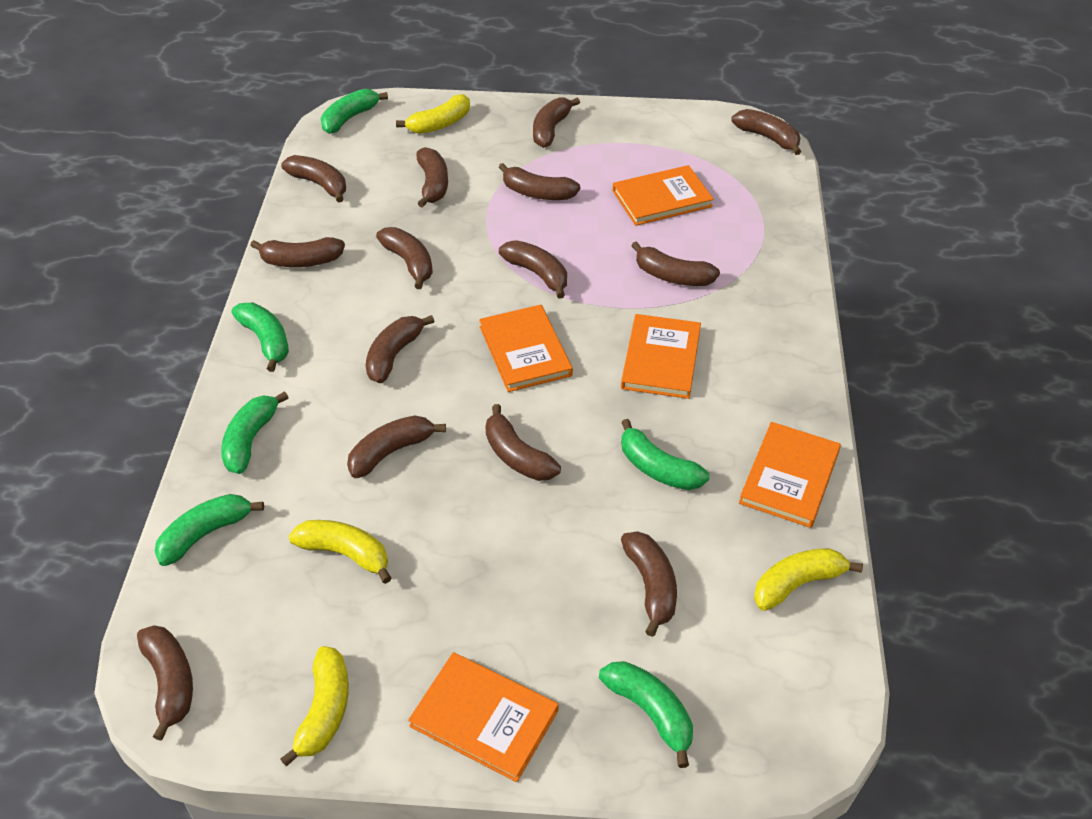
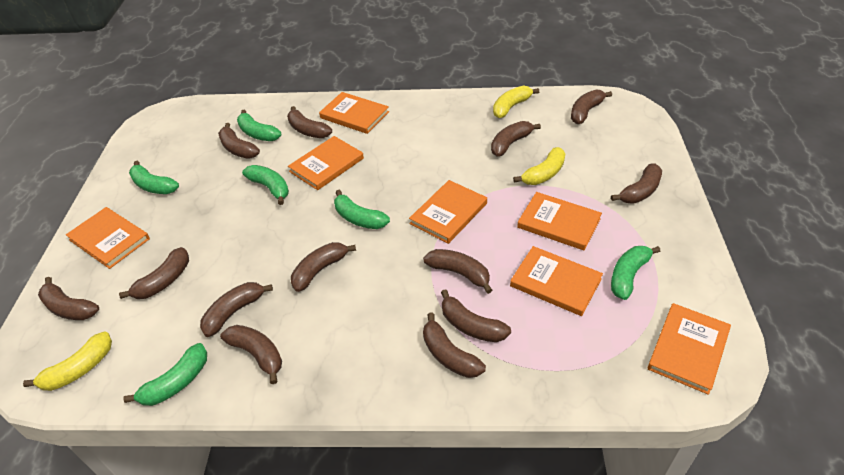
brown banana: [137,625,193,741] [250,237,345,267] [281,155,346,203] [347,416,446,478] [366,315,435,383] [376,227,433,289] [417,147,448,208] [485,404,561,481] [499,163,580,200] [499,240,567,299] [533,97,580,148] [621,531,677,637] [631,241,720,286] [731,109,801,155] = 14 -> [38,277,99,320] [119,247,189,299] [200,282,273,337] [218,123,260,158] [220,325,282,384] [287,106,332,138] [291,242,356,292] [423,249,492,294] [423,312,486,378] [441,289,511,342] [491,121,541,156] [571,89,612,124] [611,163,662,204] = 13
orange book: [408,652,559,782] [479,305,573,392] [612,165,714,226] [621,314,701,399] [739,422,841,528] = 5 -> [66,207,150,269] [288,136,364,190] [319,92,389,134] [409,180,487,244] [510,246,603,316] [517,192,602,251] [647,303,731,395] = 7
yellow banana: [280,646,349,766] [289,520,392,584] [396,94,470,134] [754,548,863,611] = 4 -> [23,331,112,391] [493,86,539,118] [513,147,565,185] = 3

